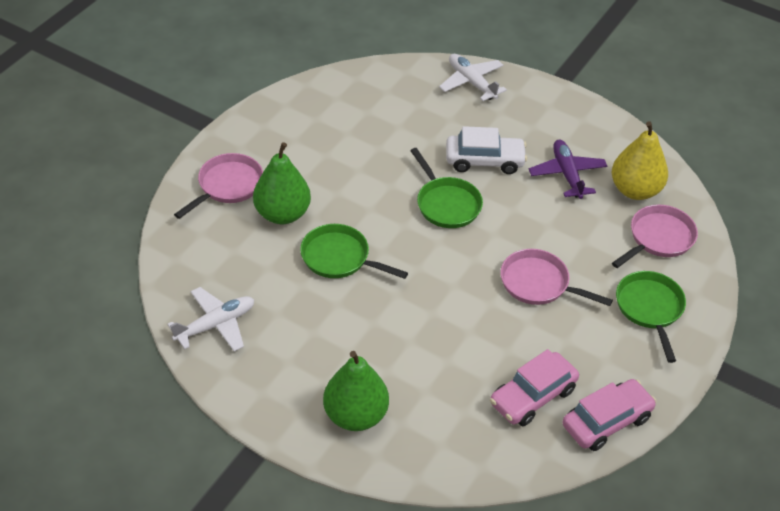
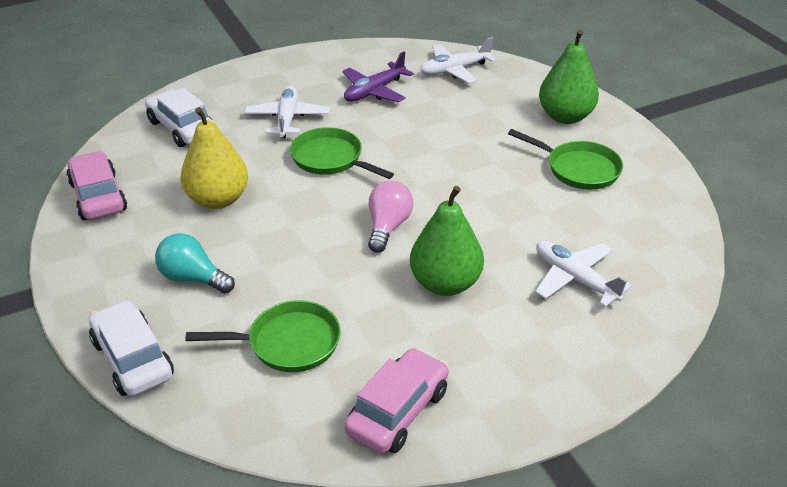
pink light bulb: none = 0 -> [368,181,413,253] = 1
pink pan: [174,153,263,219] [501,249,613,306] [612,205,698,268] = 3 -> none = 0
turquoise light bulb: none = 0 -> [155,233,235,294] = 1
white car: [446,126,527,174] = 1 -> [89,300,174,396] [145,88,214,147] = 2
white plane: [167,287,254,352] [439,54,507,101] = 2 -> [244,86,330,138] [420,37,497,83] [535,241,632,307] = 3

